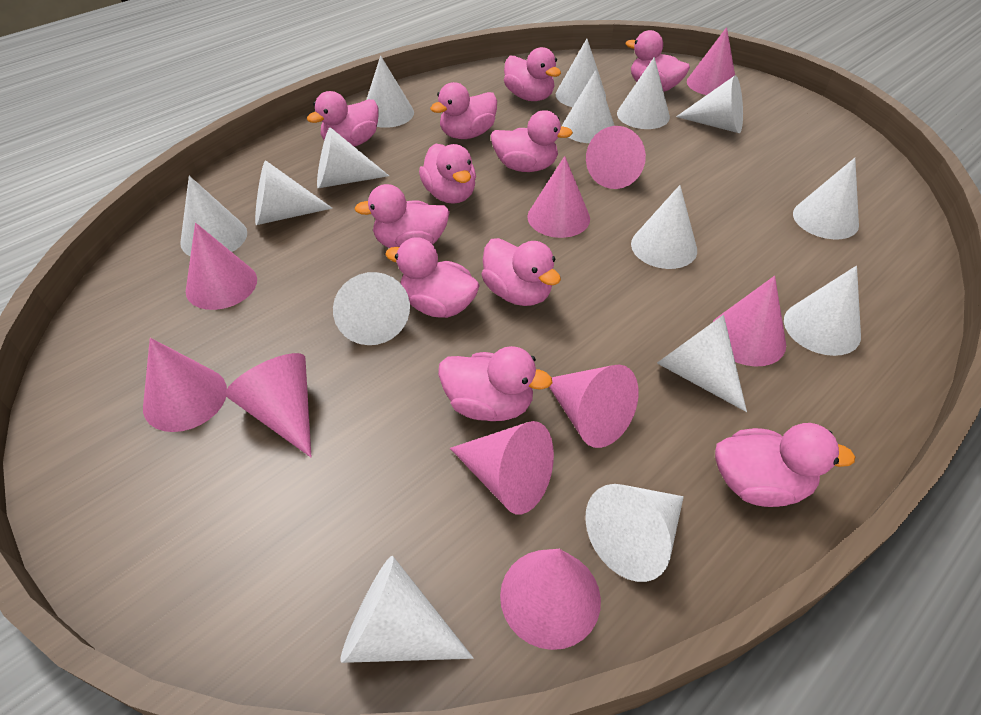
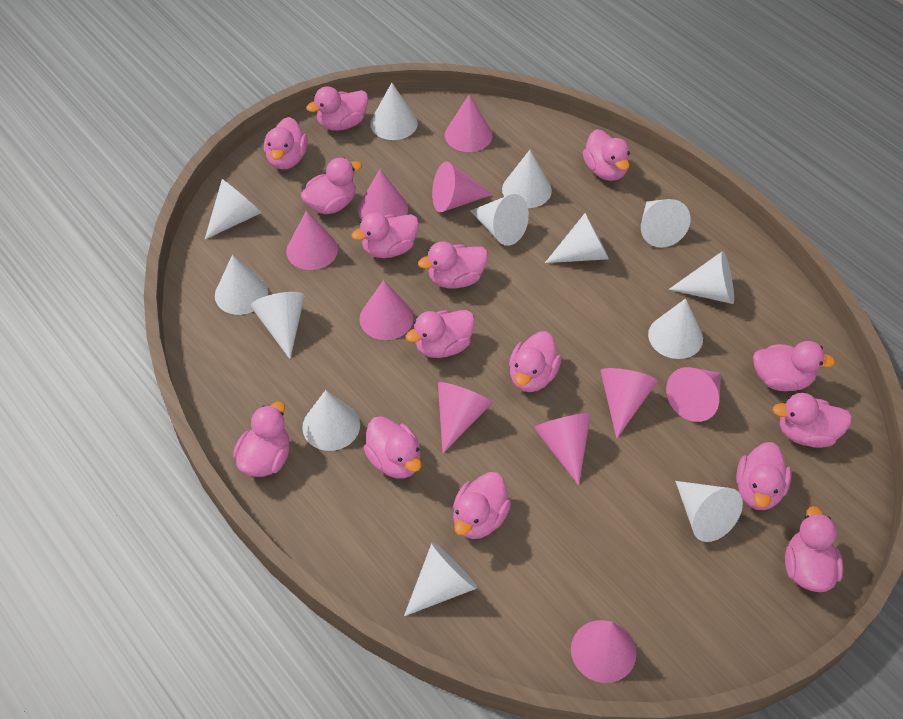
pink duck: [307,91,378,147] [354,184,450,248] [385,237,480,318] [419,144,476,204] [430,82,497,139] [438,346,552,421] [482,238,561,306] [491,110,573,172] [504,47,561,101] [625,30,690,92] [715,423,855,507] = 11 -> [233,402,290,477] [264,117,308,170] [301,158,362,214] [306,86,368,131] [351,212,419,258] [364,416,422,478] [405,310,475,358] [418,241,488,289] [453,472,511,539] [509,331,561,392] [583,129,630,181] [736,442,792,510] [753,341,835,391] [772,393,852,448] [785,506,843,592] = 15
white cone: [180,176,247,256] [255,160,332,225] [317,127,389,188] [333,272,410,345] [340,556,473,663] [366,55,414,128] [556,39,606,107] [562,70,615,143] [585,484,684,582] [617,57,670,129] [631,185,697,269] [657,315,747,412] [676,75,743,133] [784,266,861,356] [793,158,859,239] = 15 -> [205,179,262,239] [215,255,268,315] [250,292,305,359] [302,390,360,451] [370,83,418,140] [404,542,477,616] [470,194,529,246] [502,150,552,208] [545,213,609,263] [641,199,691,247] [648,298,703,359] [669,251,734,304] [675,481,743,542] = 13

